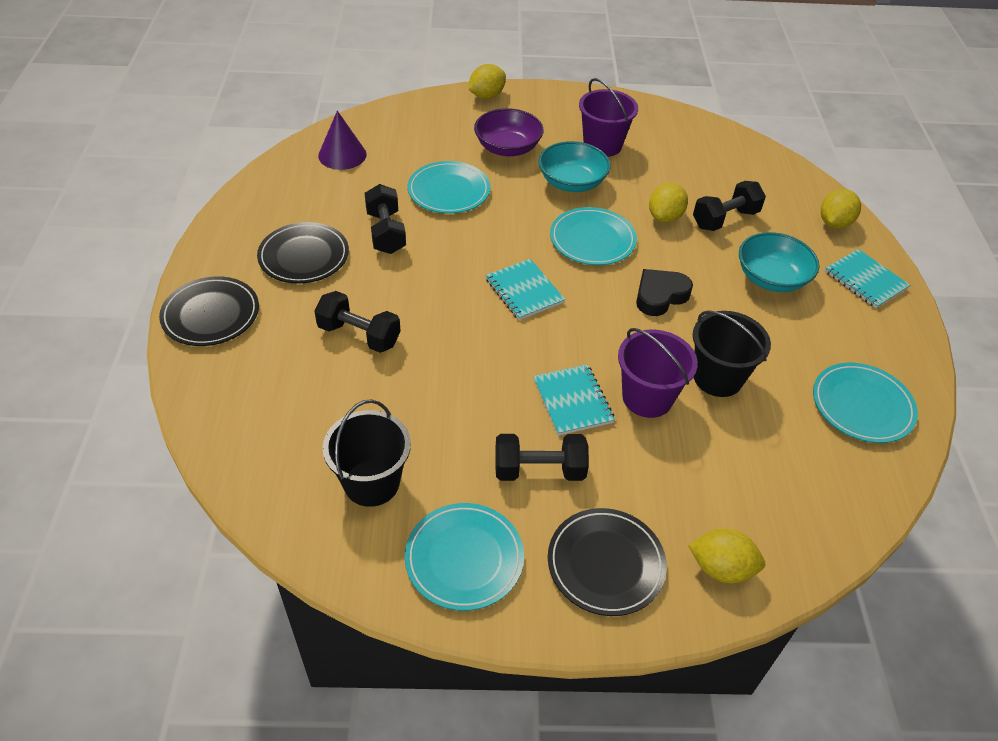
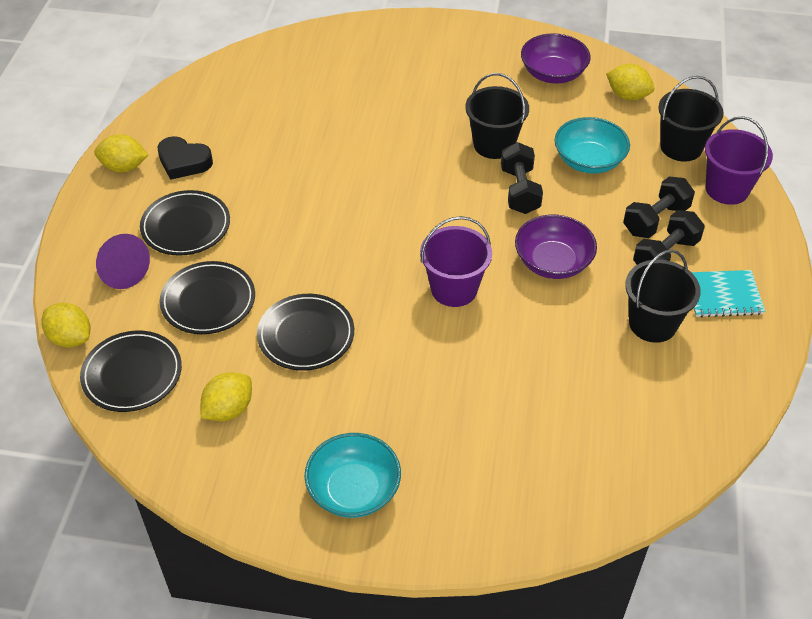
black bucket: [322,399,411,507] [693,310,771,397] = 2 -> [465,73,529,159] [625,249,700,343] [658,76,724,162] = 3
black dumbbell: [314,291,401,353] [365,184,406,254] [495,434,589,481] [693,181,766,231] = 4 -> [501,142,543,214] [623,176,695,238] [633,210,705,265] = 3
black plate: [159,276,259,346] [257,222,349,284] [548,508,667,616] = 3 -> [80,331,182,412] [140,190,230,256] [160,261,255,334] [257,294,354,371] = 4
purple bowl: [474,108,544,156] = 1 -> [515,215,597,279] [521,33,591,84] = 2
turquoise notebook: [485,259,565,320] [533,364,615,436] [825,249,910,308] = 3 -> [691,270,765,318] = 1
turquoise plate: [405,503,524,611] [407,161,490,213] [550,207,637,265] [813,363,918,443] = 4 -> none = 0

